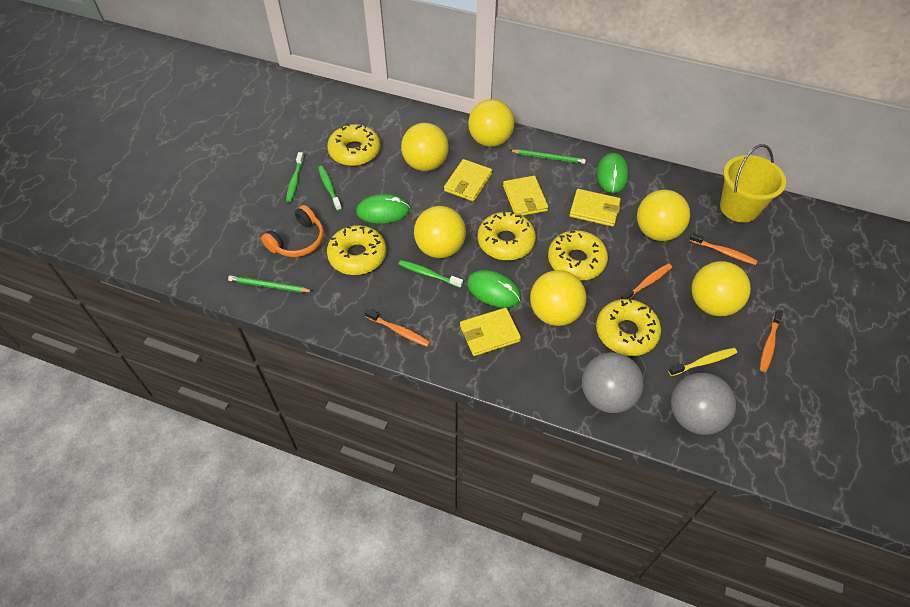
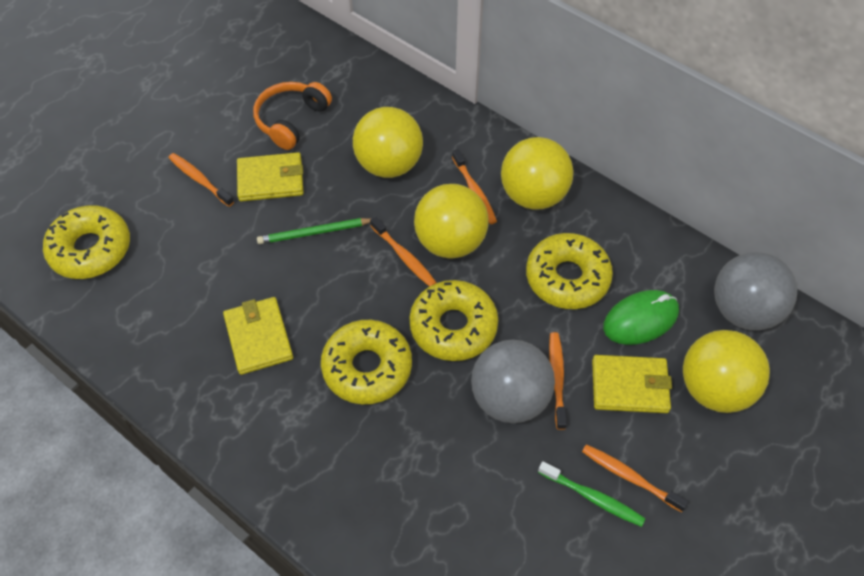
green mouse: [356,194,410,224] [467,270,521,308] [597,153,629,193] = 3 -> [603,290,679,345] = 1
green pencil: [228,275,313,293] [509,149,586,164] = 2 -> [257,218,370,244] = 1
green toothbrush: [286,152,304,203] [318,166,342,211] [399,260,463,288] = 3 -> [538,461,645,527] = 1
orange toothbrush: [365,309,430,347] [620,263,672,299] [689,233,758,265] [760,309,783,372] = 4 -> [169,153,234,207] [370,216,437,287] [452,149,497,224] [549,332,567,430] [582,444,689,512] = 5
yellow ball: [401,123,449,171] [414,206,466,258] [468,99,514,147] [530,270,586,326] [637,190,690,241] [691,261,751,316] = 6 -> [353,107,423,178] [414,184,489,258] [501,137,573,210] [683,330,770,413] = 4
yellow bucket: [720,144,786,222] = 1 -> none = 0
yellow donut: [327,123,380,166] [327,225,386,275] [478,212,536,260] [548,230,608,281] [596,298,661,356] = 5 -> [43,205,130,279] [321,320,412,404] [409,280,498,361] [526,233,613,309] = 4
yellow toothbrush: [669,348,737,376] = 1 -> none = 0
yellow wallet: [444,159,492,201] [460,308,521,356] [503,176,548,216] [569,189,621,227] = 4 -> [223,297,293,375] [237,152,304,201] [592,355,672,413] = 3

